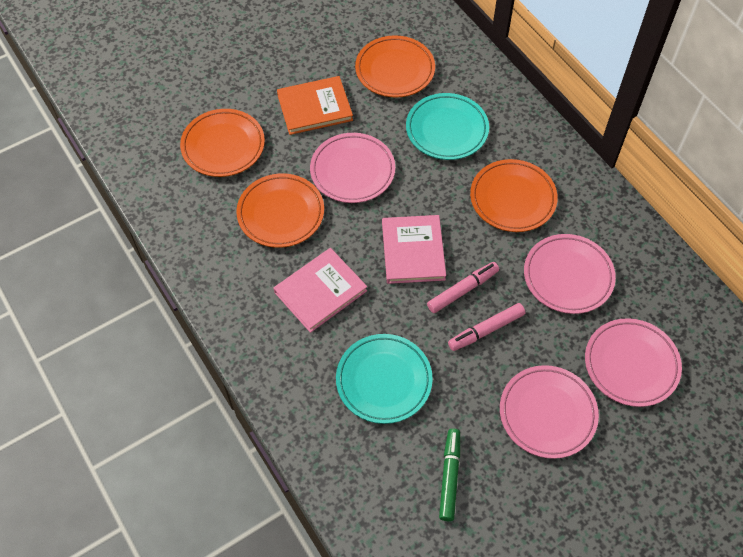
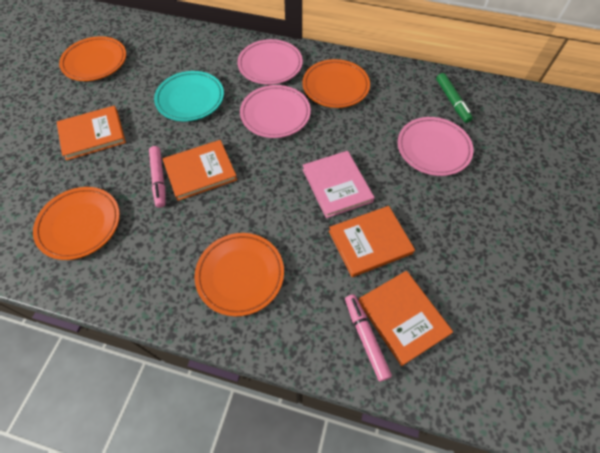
orange book: [277,76,353,135] = 1 -> [57,106,126,161] [163,140,237,201] [329,206,415,277] [359,271,453,366] = 4
pink book: [274,248,367,333] [382,215,446,284] = 2 -> [302,151,375,218] = 1
pink plate: [310,133,395,203] [500,365,599,459] [524,234,616,314] [585,318,682,407] = 4 -> [237,39,303,85] [240,85,311,138] [398,117,474,176] = 3
turquoise plate: [336,334,433,424] [406,93,489,160] = 2 -> [154,71,224,121] = 1

